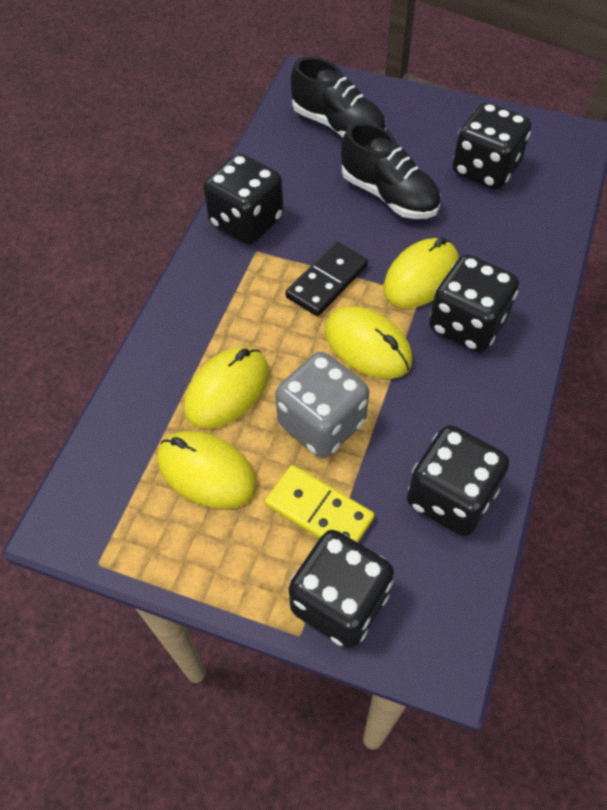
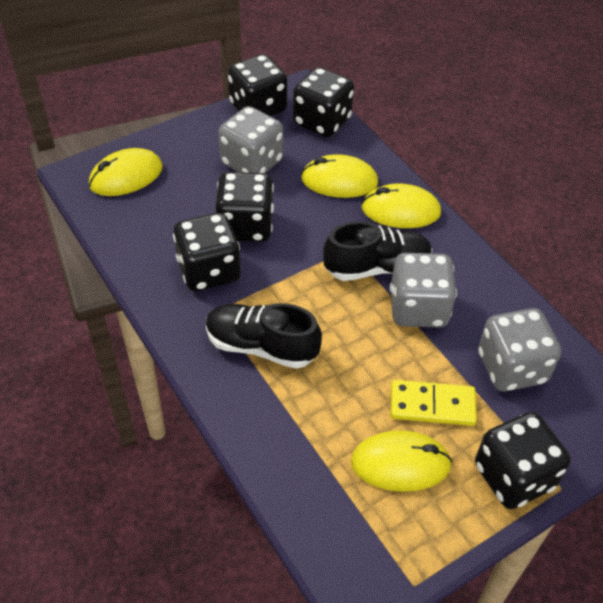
black domino: [285,242,368,316] = 1 -> none = 0
grey dice: [275,352,369,458] = 1 -> [218,106,283,173] [390,253,457,327] [478,308,561,392] = 3

